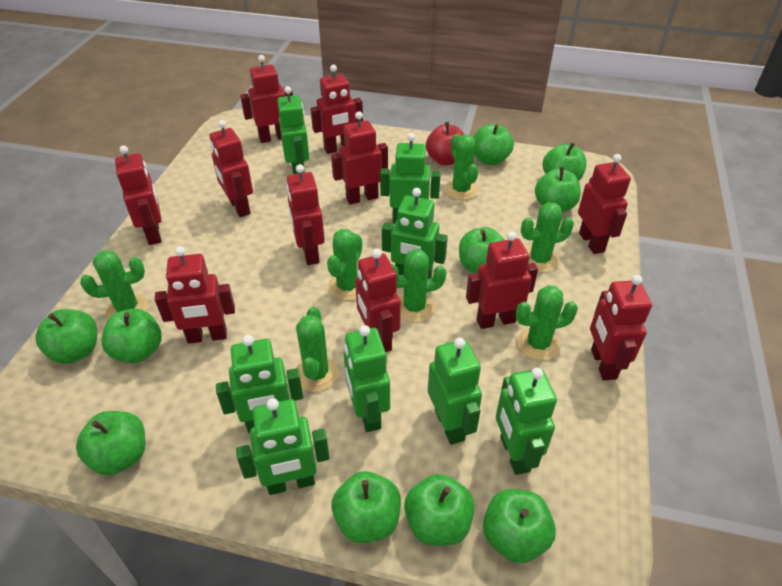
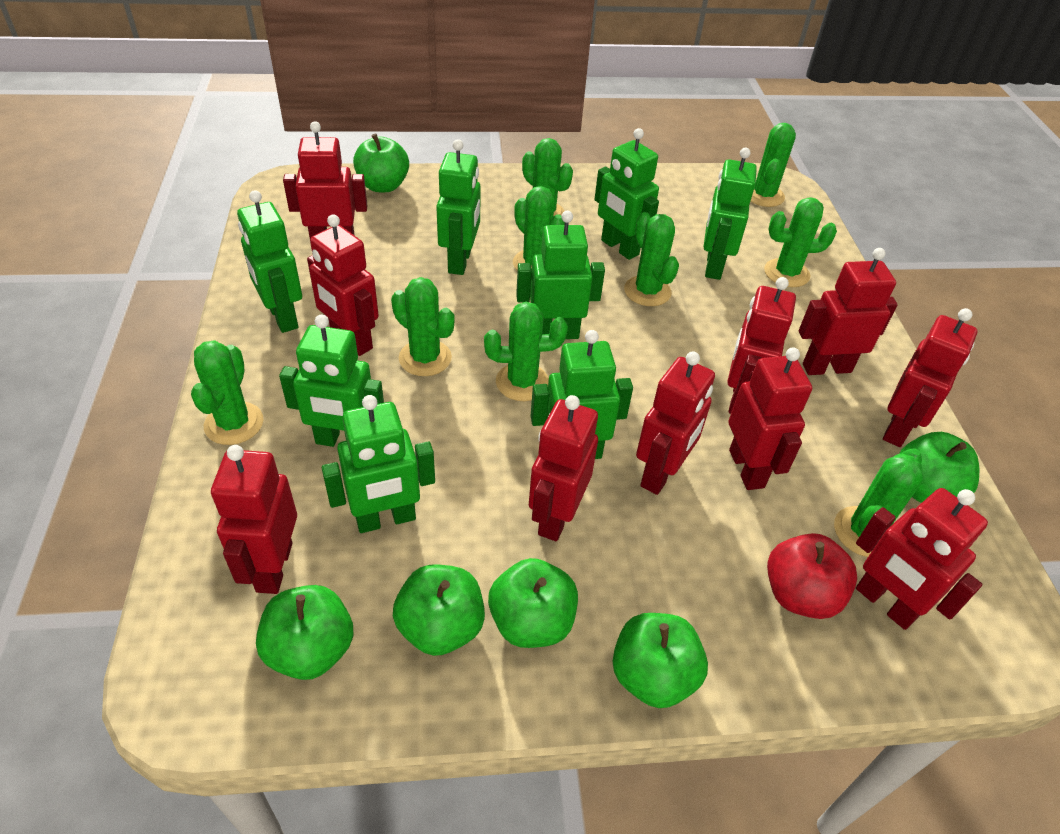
green apple: [35,309,97,364] [76,411,145,476] [101,309,162,363] [332,471,401,543] [404,474,474,546] [459,227,504,273] [473,124,514,165] [483,489,556,563] [535,167,581,212] [543,142,587,180] = 10 -> [256,585,353,680] [353,133,409,192] [393,564,485,656] [488,558,578,648] [612,613,708,708] [899,432,979,503] = 6
green cactus: [80,250,148,319] [296,307,339,392] [327,229,362,301] [391,249,447,322] [445,134,478,200] [516,285,578,361] [521,202,574,273] = 7 -> [191,340,263,445] [391,277,454,376] [484,302,568,401] [513,186,565,271] [522,138,573,217] [624,212,679,306] [750,123,796,207] [764,197,837,287] [834,448,923,557] = 9
red robot: [115,145,162,245] [154,246,235,344] [210,120,253,217] [240,55,293,143] [286,164,325,265] [310,65,363,154] [331,111,388,205] [355,249,401,352] [466,231,538,329] [578,154,631,254] [590,275,652,380] = 11 -> [211,445,297,594] [283,121,367,238] [307,214,379,356] [529,395,598,541] [636,352,715,495] [727,277,796,414] [729,348,812,490] [799,248,898,375] [856,488,988,630] [883,308,978,447] = 10

